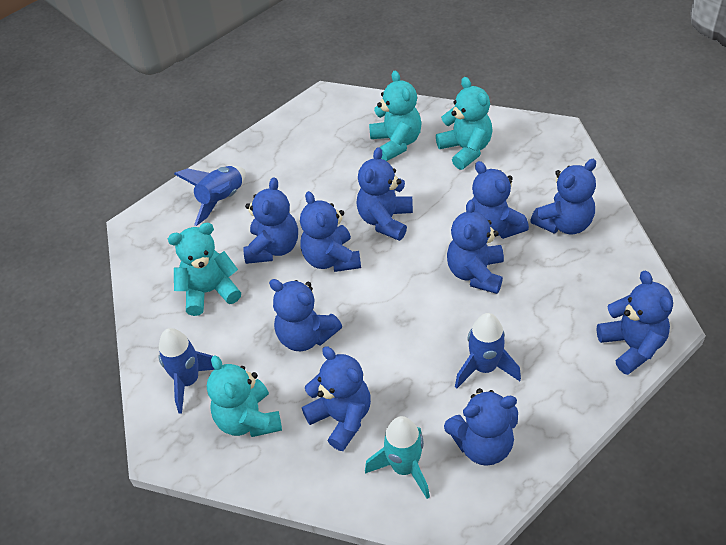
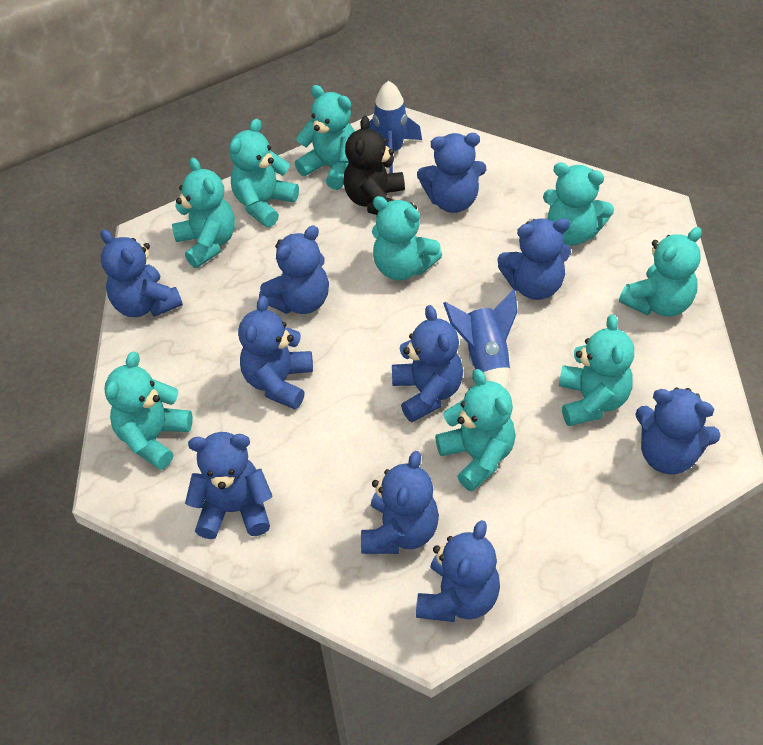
black teddy bear: none = 0 -> [344,116,405,215] = 1
blue rocket: [158,328,214,414] [174,166,246,226] [455,313,521,388] = 3 -> [369,81,422,173] [443,289,518,390] = 2
turquoise rocket: [365,416,430,499] = 1 -> none = 0
turquoise teddy bear: [168,223,241,316] [207,355,282,437] [369,71,421,161] [436,77,493,170] = 4 -> [104,352,193,470] [172,158,235,268] [229,119,299,227] [295,85,355,190] [372,196,442,280] [435,369,515,492] [543,162,614,245] [559,314,634,426] [619,227,702,317] = 9

